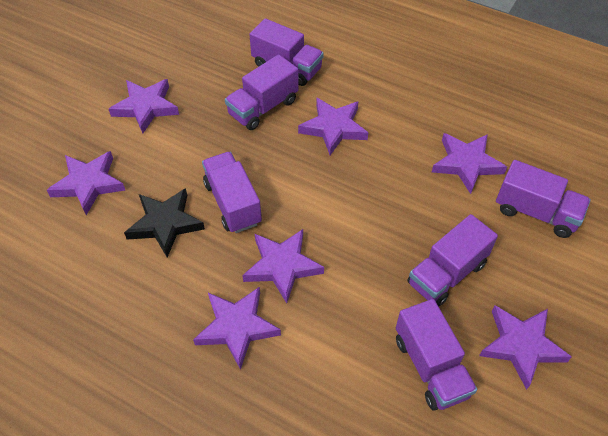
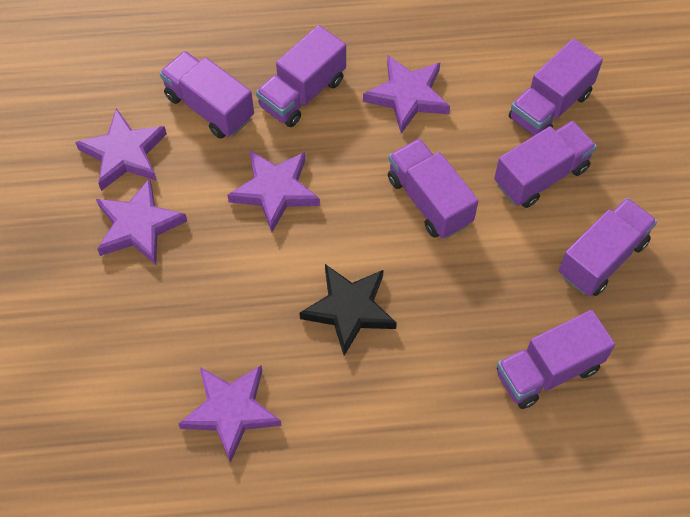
purple star: [47,151,125,215] [109,79,179,134] [193,287,281,370] [242,229,324,303] [298,98,368,155] [432,133,507,194] [479,305,572,390] = 7 -> [75,108,167,191] [96,178,187,265] [178,365,282,463] [227,150,320,232] [363,55,450,134] = 5
purple truck: [202,152,262,233] [225,54,299,130] [249,18,324,86] [396,299,477,411] [408,214,498,307] [496,160,591,238] = 6 -> [160,51,254,139] [256,25,346,127] [388,138,478,239] [494,121,597,208] [497,310,615,409] [509,39,603,136] [559,198,657,296] = 7

